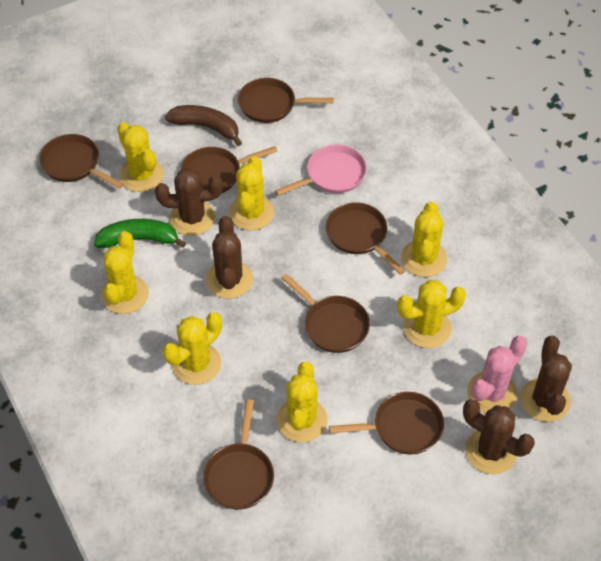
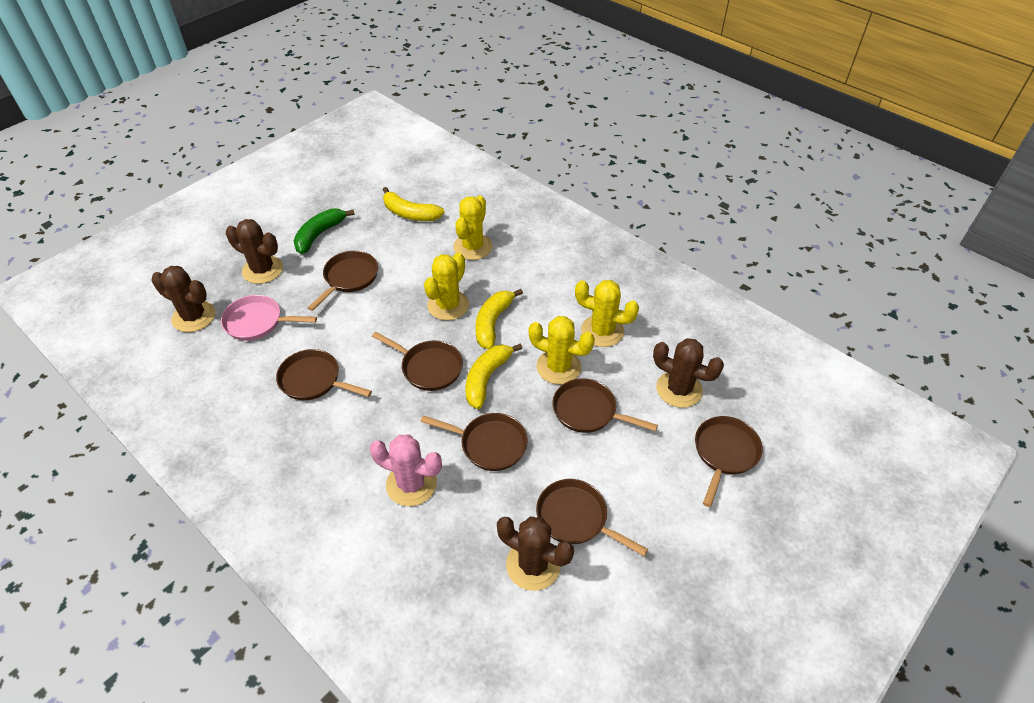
brown banana: [165,105,242,146] = 1 -> none = 0
yellow banana: none = 0 -> [383,187,445,221] [465,343,523,409] [475,289,523,349] = 3
yellow cactus: [101,231,149,314] [117,122,164,192] [163,312,222,385] [229,156,274,230] [277,362,327,442] [397,280,466,348] [401,202,447,277] = 7 -> [424,252,469,321] [454,195,492,260] [528,316,595,384] [575,280,639,347] = 4

